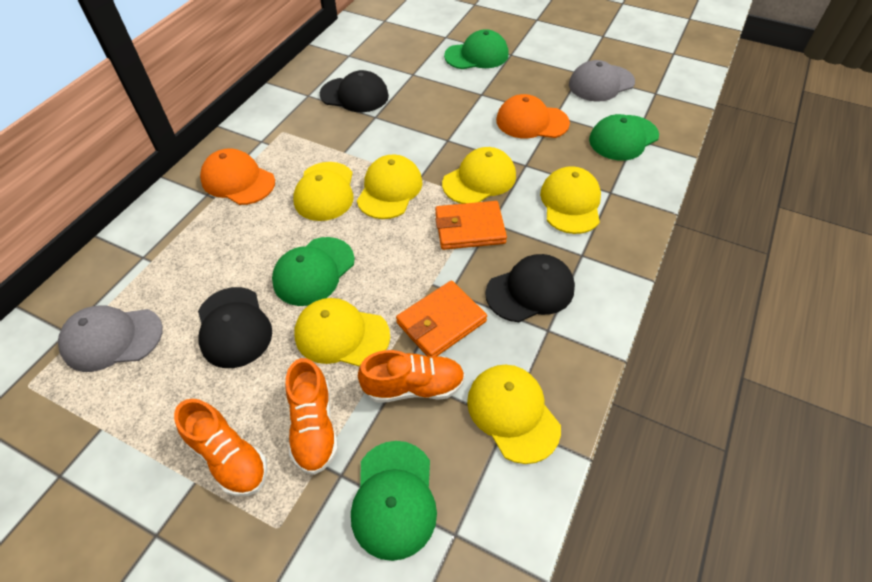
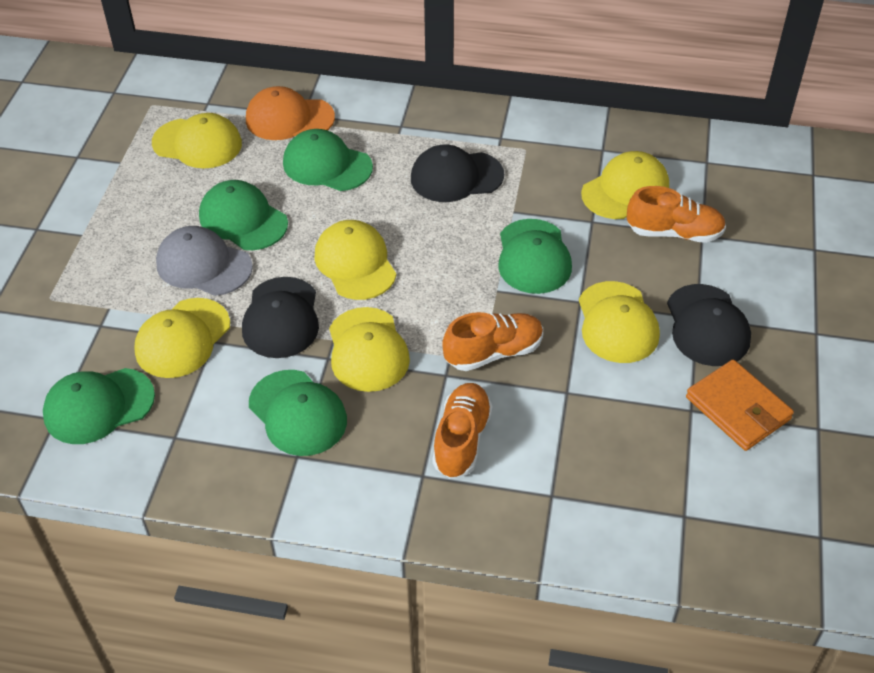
green cap: [272,237,355,306] [351,441,437,561] [444,29,509,69] [589,114,659,161] = 4 -> [43,368,155,444] [199,180,288,250] [249,370,347,456] [283,129,373,191] [498,219,572,294] = 5
grey cap: [58,306,163,372] [569,60,635,102] = 2 -> [156,226,253,296] = 1
orange cap: [200,148,275,205] [496,94,570,138] = 2 -> [246,86,335,140] = 1
orange wallet: [396,281,487,357] [435,201,507,250] = 2 -> [686,359,794,451] = 1

